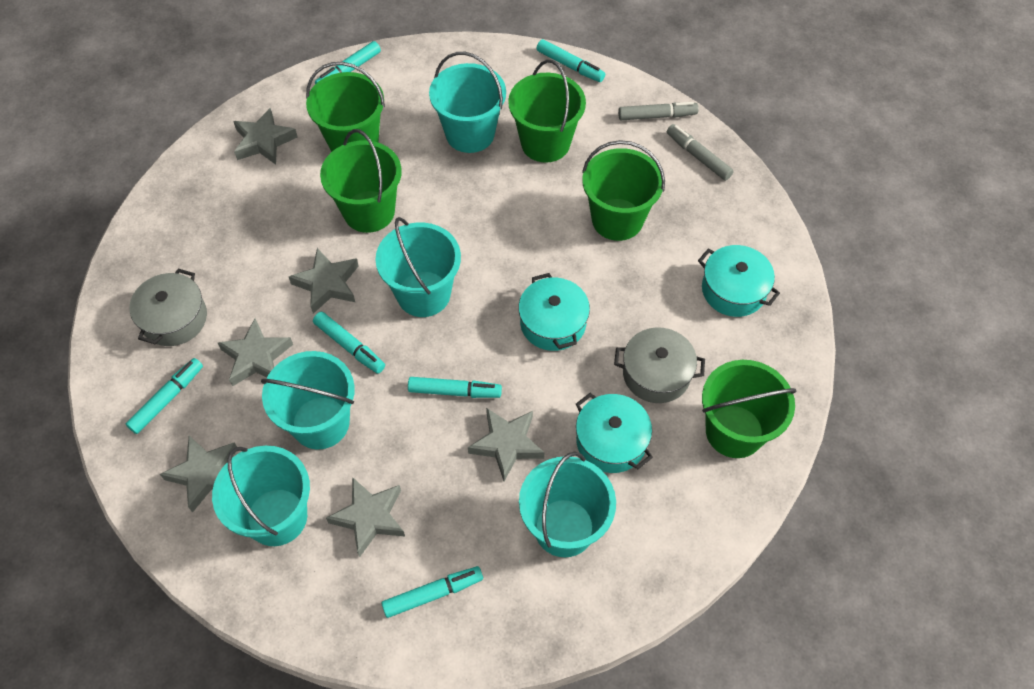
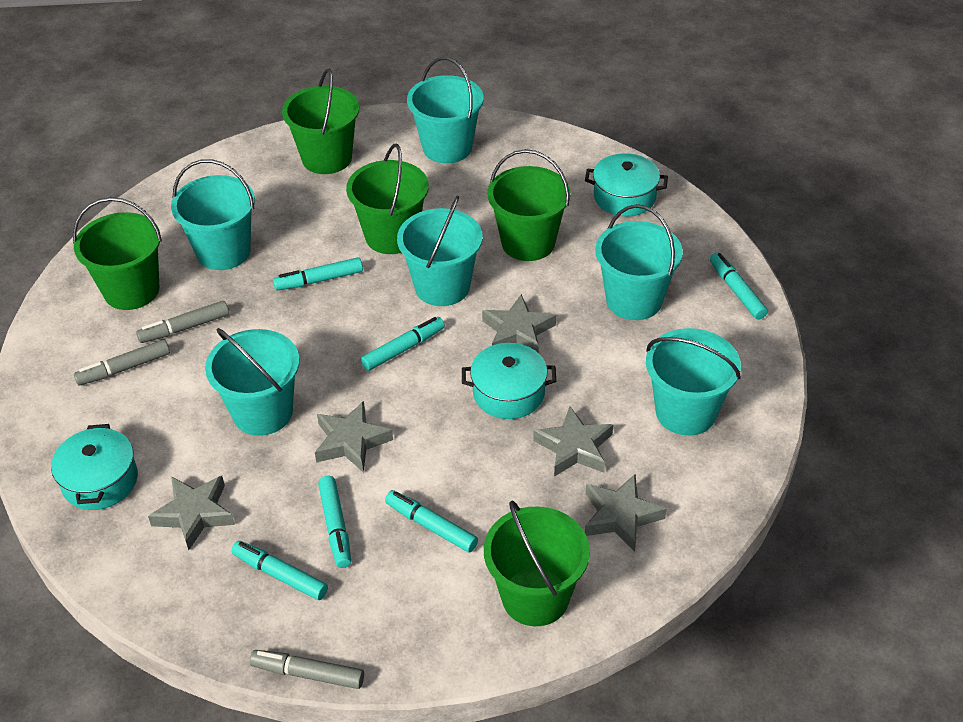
grey marker: [618,102,699,120] [667,124,734,181] = 2 -> [74,340,170,386] [136,301,229,343] [250,650,364,689] = 3
grey pot: [129,269,207,346] [614,327,705,403] = 2 -> none = 0
grey star: [160,436,237,513] [218,318,293,386] [233,108,298,165] [289,248,359,314] [326,477,405,557] [468,408,545,481] = 6 -> [148,476,235,550] [315,401,393,472] [482,294,556,353] [533,406,613,477] [585,474,667,552] = 5
turquoise bucket: [212,446,310,546] [261,351,355,449] [375,217,461,317] [429,52,506,153] [519,452,616,557] = 5 -> [171,159,255,270] [205,328,300,436] [397,196,483,306] [407,57,483,163] [595,204,683,320] [646,328,741,436] = 6

